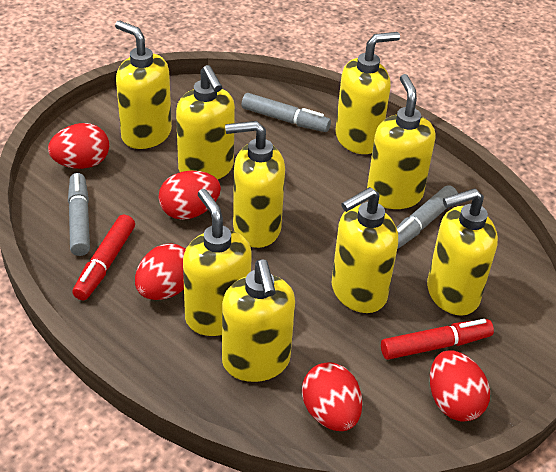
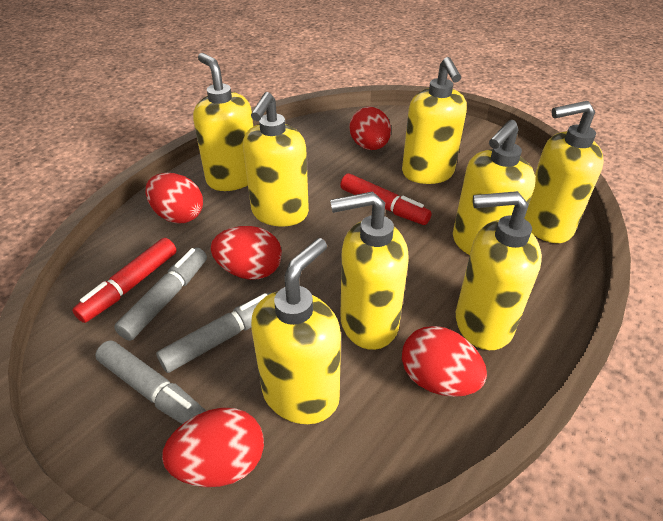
yellow soap dispenser: [115,20,172,149] [176,65,235,180] [183,189,252,336] [222,259,295,382] [225,121,285,248] [332,187,398,313] [335,32,400,154] [367,74,436,209] [427,188,498,316] = 9 -> [193,53,253,191] [243,92,309,226] [251,238,341,424] [330,191,409,350] [402,57,467,184] [453,120,536,255] [456,191,542,350] [524,101,604,243] = 8

